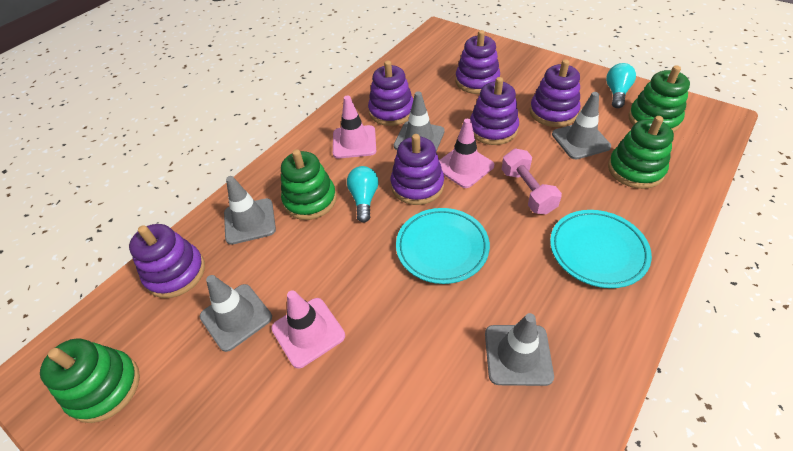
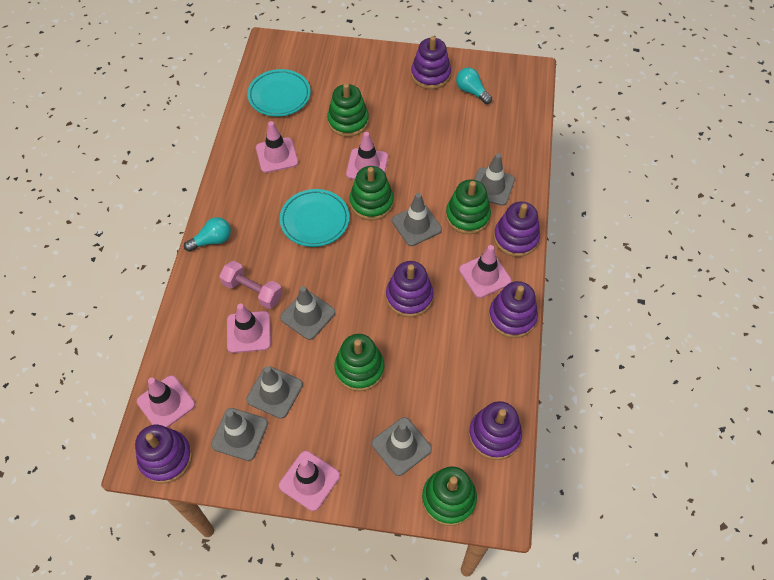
green stacking toy: [40,338,140,423] [281,149,337,220] [608,116,674,189] [628,65,690,132] = 4 -> [327,83,369,137] [334,334,385,391] [349,166,394,220] [422,466,477,526] [446,179,491,234] = 5
grey traffic cone: [200,275,272,352] [224,176,276,245] [394,91,445,151] [485,313,554,386] [552,92,611,159] = 5 -> [211,408,268,461] [246,366,303,419] [280,286,335,340] [372,417,432,476] [392,193,442,246] [474,153,515,206] = 6
pink traffic cone: [271,290,345,369] [333,96,376,158] [439,119,494,188] = 3 -> [137,375,195,427] [227,304,271,353] [256,121,298,173] [279,451,340,511] [346,132,388,179] [459,245,511,298] = 6

